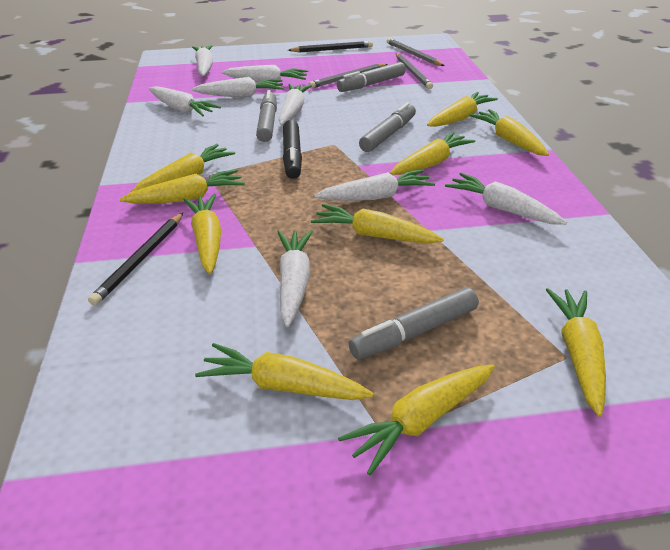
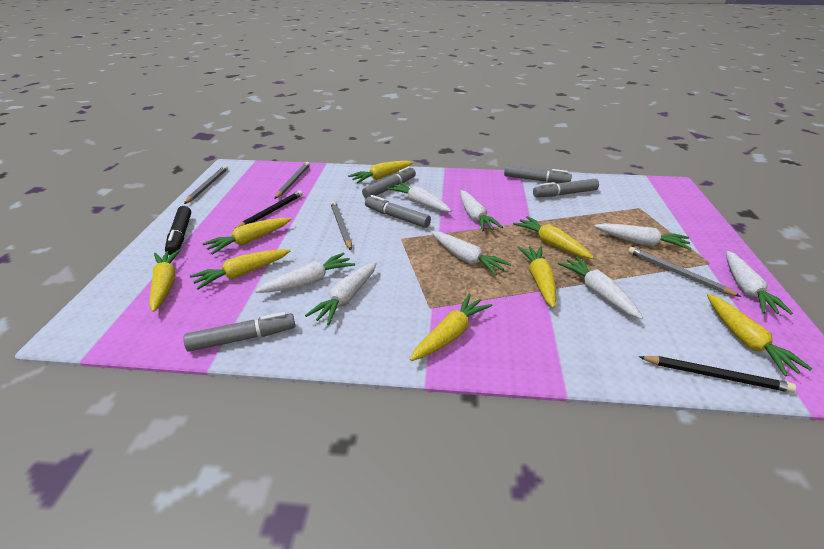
grey marker: [256,90,277,142] [337,62,406,92] [348,287,479,359] [359,102,416,152] = 4 -> [183,312,295,352] [362,166,416,198] [365,195,431,228] [504,165,572,183] [533,179,599,197] = 5
grey pencil: [309,64,387,88] [387,38,445,66] [396,53,433,89] = 3 -> [184,165,228,204] [275,162,310,199] [331,201,352,250] [628,247,741,297] = 4
yellow carrot: [120,169,245,204] [131,144,235,192] [183,194,221,274] [195,343,373,400] [311,204,444,244] [338,364,495,475] [390,132,475,175] [427,92,498,127] [469,109,549,156] [546,288,606,417] = 10 -> [149,249,180,312] [190,249,290,290] [203,218,291,255] [348,161,413,183] [410,294,492,361] [513,216,594,259] [518,246,556,308] [707,294,812,376] = 8

